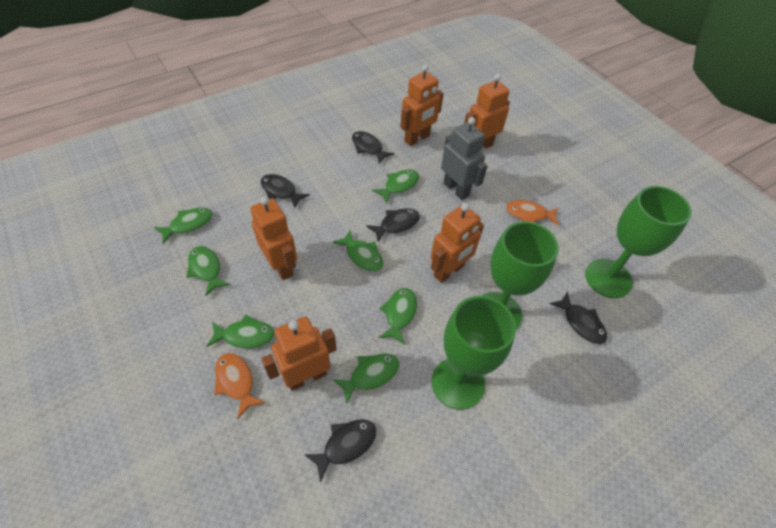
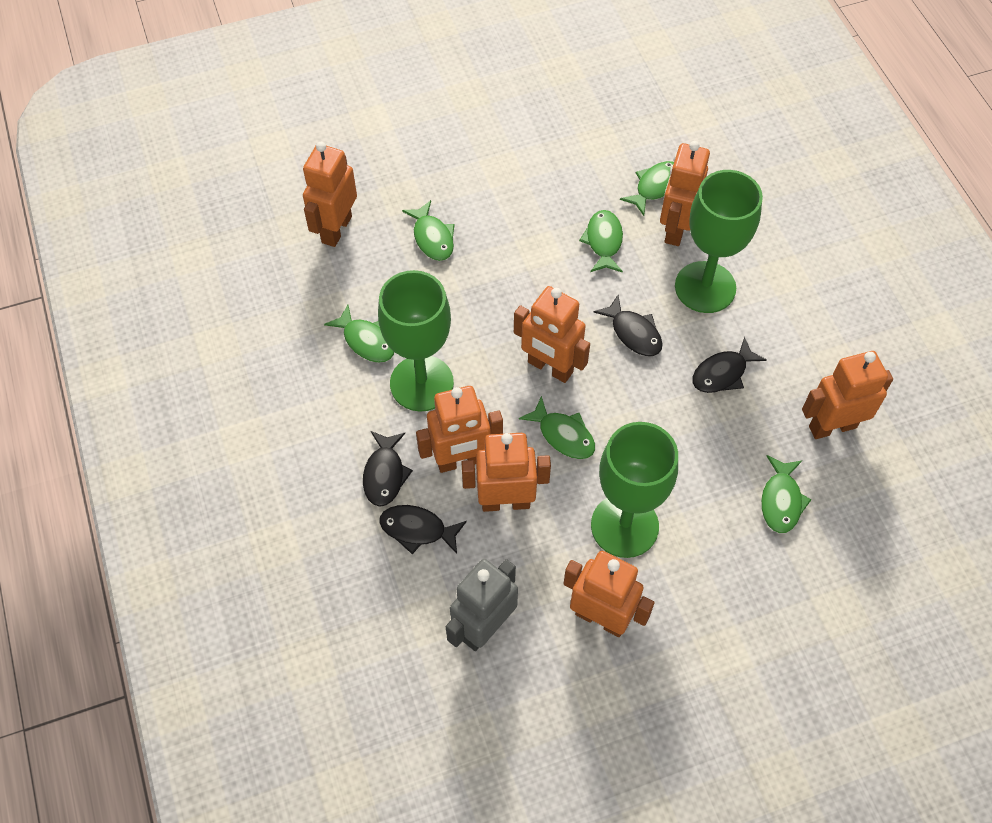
black fish: [261,174,310,209] [304,419,376,483] [352,131,394,163] [366,208,420,242] [549,291,607,344] = 5 -> [363,431,413,507] [379,505,467,554] [594,295,663,356] [693,337,767,393] = 4
green fish: [154,207,212,244] [186,246,230,296] [206,315,275,348] [332,354,399,404] [333,229,383,271] [372,169,419,204] [379,288,417,345] = 7 -> [324,305,394,363] [402,200,455,261] [519,396,595,459] [579,210,623,272] [620,161,674,216] [761,455,811,533] = 6
orange fish: [214,353,266,419] [506,200,559,225] = 2 -> none = 0
orange robot: [250,196,297,280] [261,316,337,391] [400,65,444,146] [431,203,484,283] [464,74,510,148] = 5 -> [303,142,357,247] [416,386,503,473] [461,433,551,512] [514,286,590,383] [563,551,655,637] [660,141,710,246] [802,351,893,439] = 7

